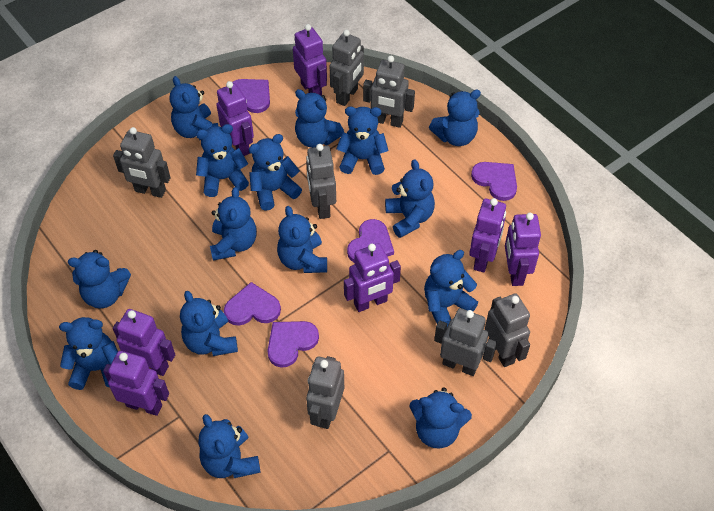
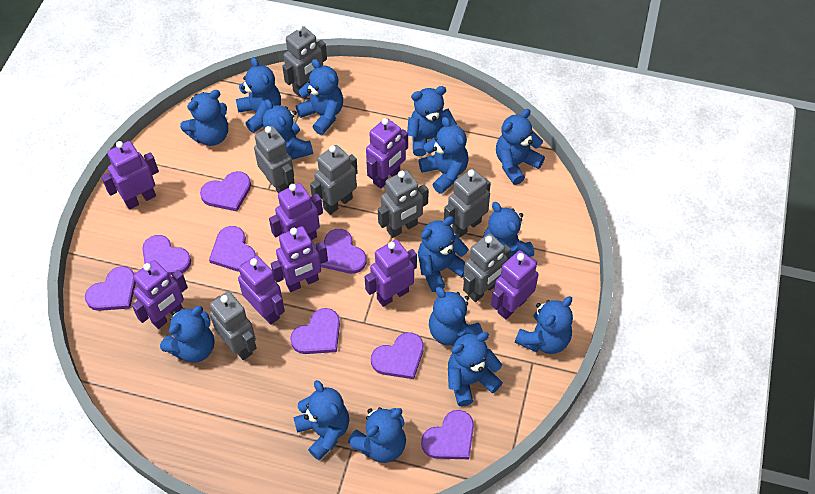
purple heart: [224,282,281,326] [232,79,270,113] [267,321,319,368] [347,219,394,263] [471,162,517,201] = 5 -> [85,266,136,311] [143,235,191,275] [200,171,251,211] [209,226,256,272] [290,308,340,354] [320,229,367,274] [371,332,424,379] [421,410,474,459] = 8
purple robot: [103,351,169,416] [113,309,175,376] [216,81,254,156] [293,24,327,96] [344,243,401,312] [469,198,506,273] [505,213,541,286] = 7 -> [101,141,159,209] [132,260,188,329] [238,255,285,325] [269,183,323,240] [271,226,328,292] [365,239,417,307] [366,118,408,188] [491,250,538,319] = 8

